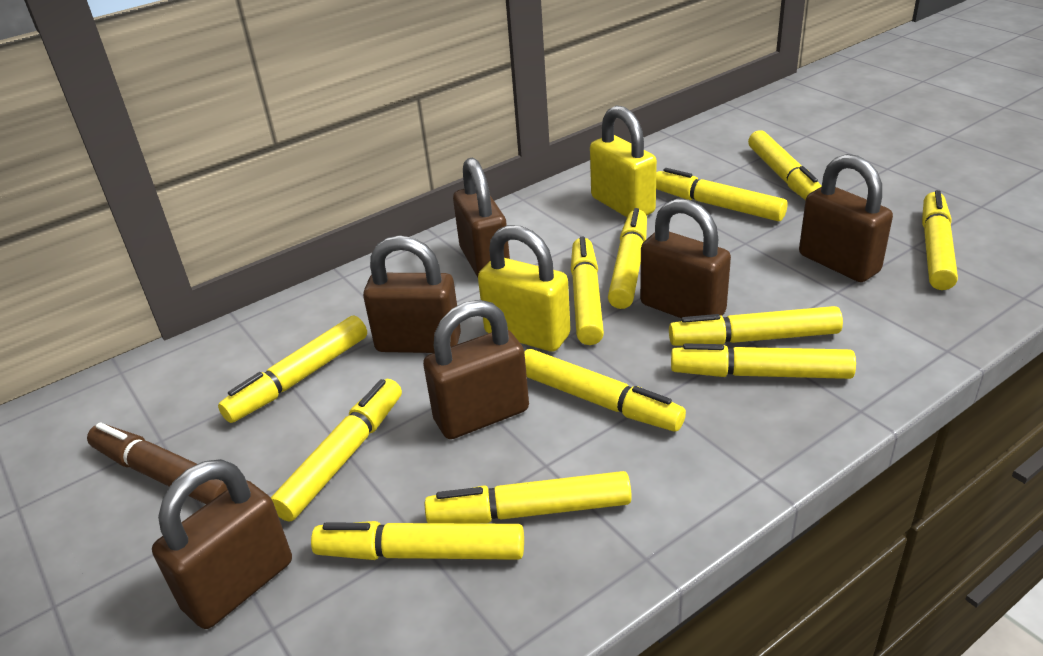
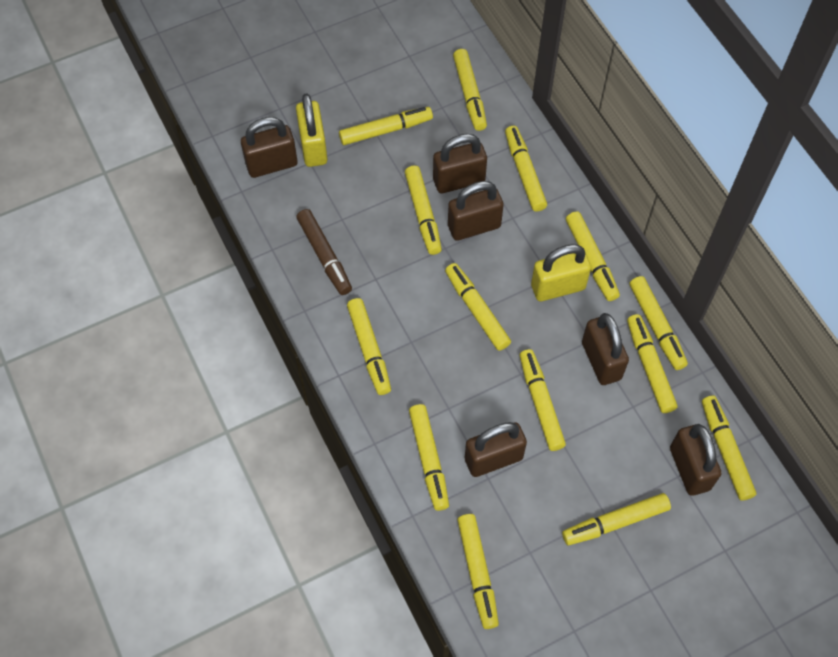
yellow marker: [218,316,367,423] [271,379,402,521] [311,521,524,560] [425,471,632,524] [524,349,686,432] [571,237,604,345] [608,208,647,309] [656,168,788,221] [669,306,843,346] [671,343,856,379] [748,130,822,200] [922,190,958,290] = 12 -> [339,107,433,145] [347,298,391,395] [405,165,442,255] [409,404,449,511] [445,263,511,351] [453,49,487,131] [457,514,499,629] [505,126,547,212] [519,349,566,451] [562,493,671,545] [566,211,620,301] [627,314,678,413] [630,276,688,370] [702,395,756,500] = 14

